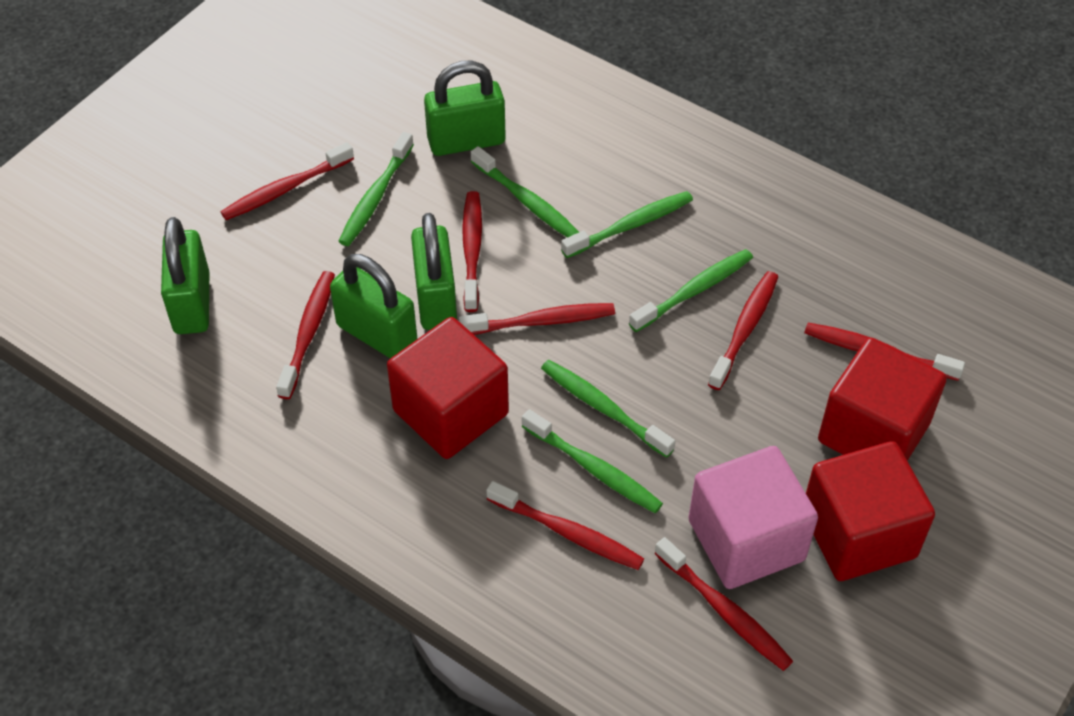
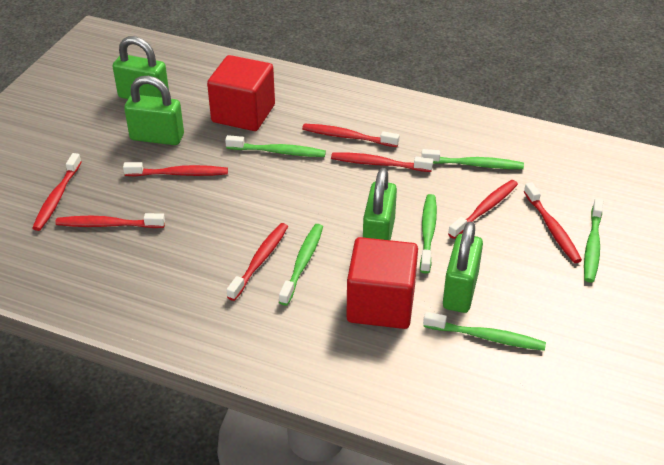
pink cube: [689,446,818,589] = 1 -> none = 0
red cube: [387,317,509,459] [806,441,935,581] [818,338,947,461] = 3 -> [207,55,275,131] [346,237,418,329] = 2

